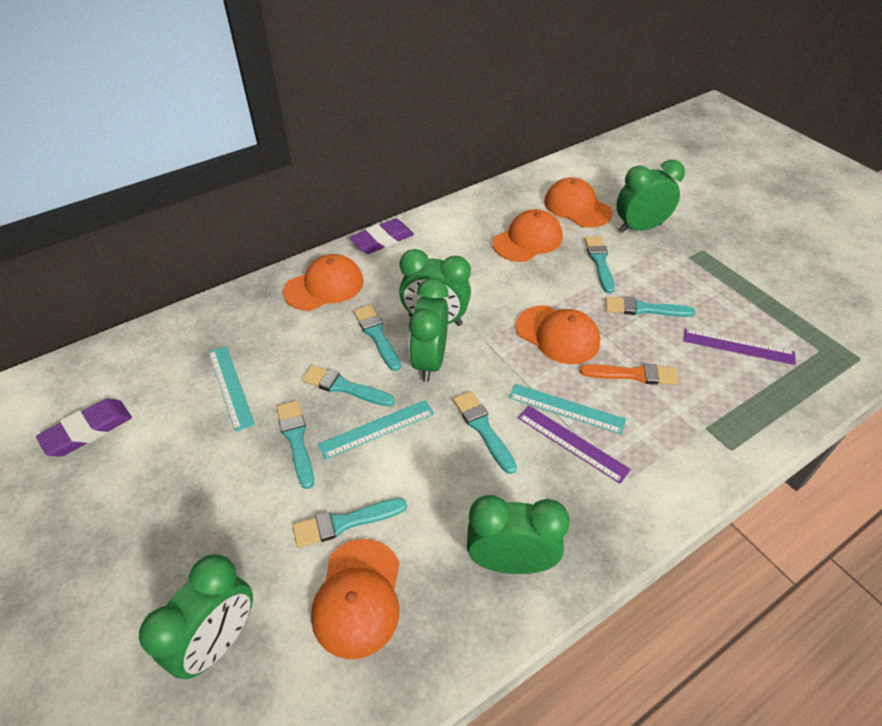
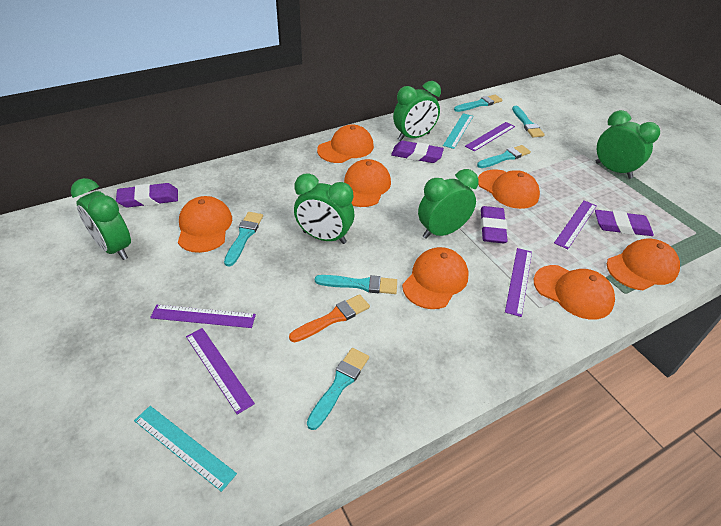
orange cap: [283,254,363,311] [311,539,400,659] [493,209,563,262] [516,306,600,364] [544,177,612,228] = 5 -> [178,196,232,253] [317,124,374,163] [344,159,391,207] [402,247,469,309] [478,170,540,209] [534,265,615,320] [607,238,680,290] = 7
purple eraser: [36,398,132,457] [349,219,414,254] = 2 -> [116,183,178,208] [391,141,444,163] [481,206,508,243] [595,210,654,236] = 4
purple ruler: [518,406,631,484] [683,329,796,365] = 2 -> [150,305,256,328] [186,328,255,415] [465,122,515,151] [505,248,532,317] [554,201,597,249] = 5
turquoise brush: [276,401,314,489] [293,498,407,548] [302,365,395,407] [354,305,401,371] [453,391,517,474] [585,236,615,294] [605,296,695,317] = 7 -> [224,212,263,267] [307,348,369,430] [315,275,397,294] [454,95,502,112] [477,145,531,168] [512,106,545,137] = 6
turquoise ruler: [209,346,255,432] [318,400,434,460] [509,384,626,434] = 3 -> [134,406,237,492] [443,113,473,149] = 2

